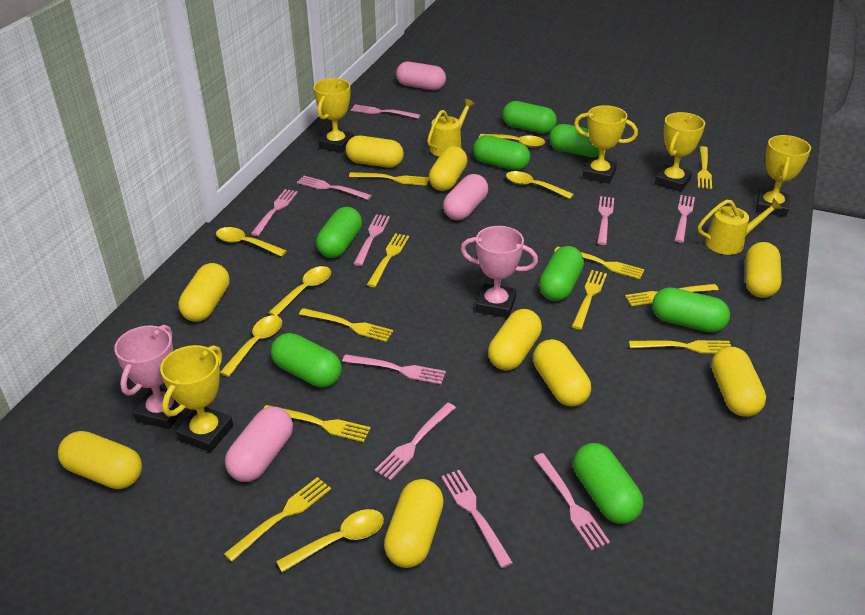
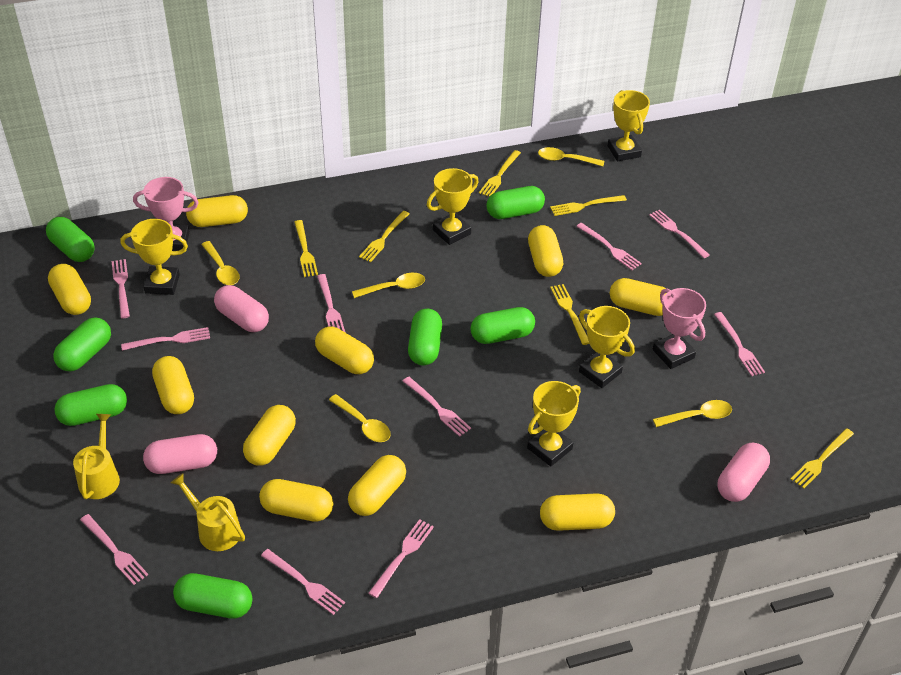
green capsule: [271,333,342,388] [316,207,362,258] [473,135,530,171] [503,101,557,134] [539,246,584,301] [549,124,600,157] [573,443,644,524] [652,287,730,332] = 8 -> [46,217,95,262] [53,318,111,371] [54,384,127,426] [173,573,252,619] [408,309,442,365] [470,307,535,344] [486,186,545,219] = 7
yellow capsule: [58,431,142,489] [178,263,230,322] [346,136,404,168] [384,479,444,568] [429,146,468,191] [488,309,542,371] [533,339,591,407] [711,347,766,417] [746,242,782,298] = 9 -> [48,264,91,315] [152,356,194,414] [186,195,248,227] [243,405,296,466] [259,479,333,522] [315,327,374,374] [348,455,406,516] [528,225,563,277] [540,493,615,531] [610,278,667,316] = 10
yellow fork: [224,477,331,562] [263,405,371,442] [299,308,393,342] [349,172,429,186] [367,233,409,287] [554,247,645,279] [572,270,607,329] [625,284,719,306] [629,340,731,353] [697,146,712,189] = 10 -> [294,220,318,277] [359,211,410,262] [479,150,521,197] [550,195,627,216] [550,284,589,345] [791,428,854,488] = 6
yellow spoon: [216,227,287,257] [220,315,282,377] [268,266,331,316] [276,509,384,573] [479,134,545,147] [506,171,574,199] = 6 -> [201,241,240,285] [329,394,391,442] [352,273,425,298] [538,147,604,166] [653,400,732,427] = 5

